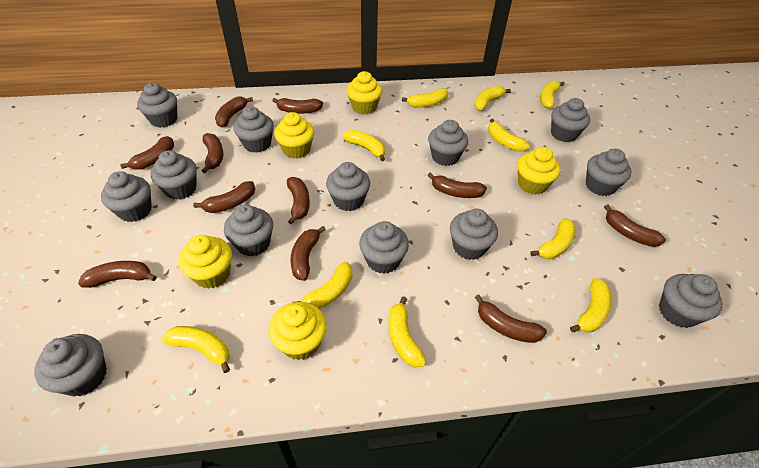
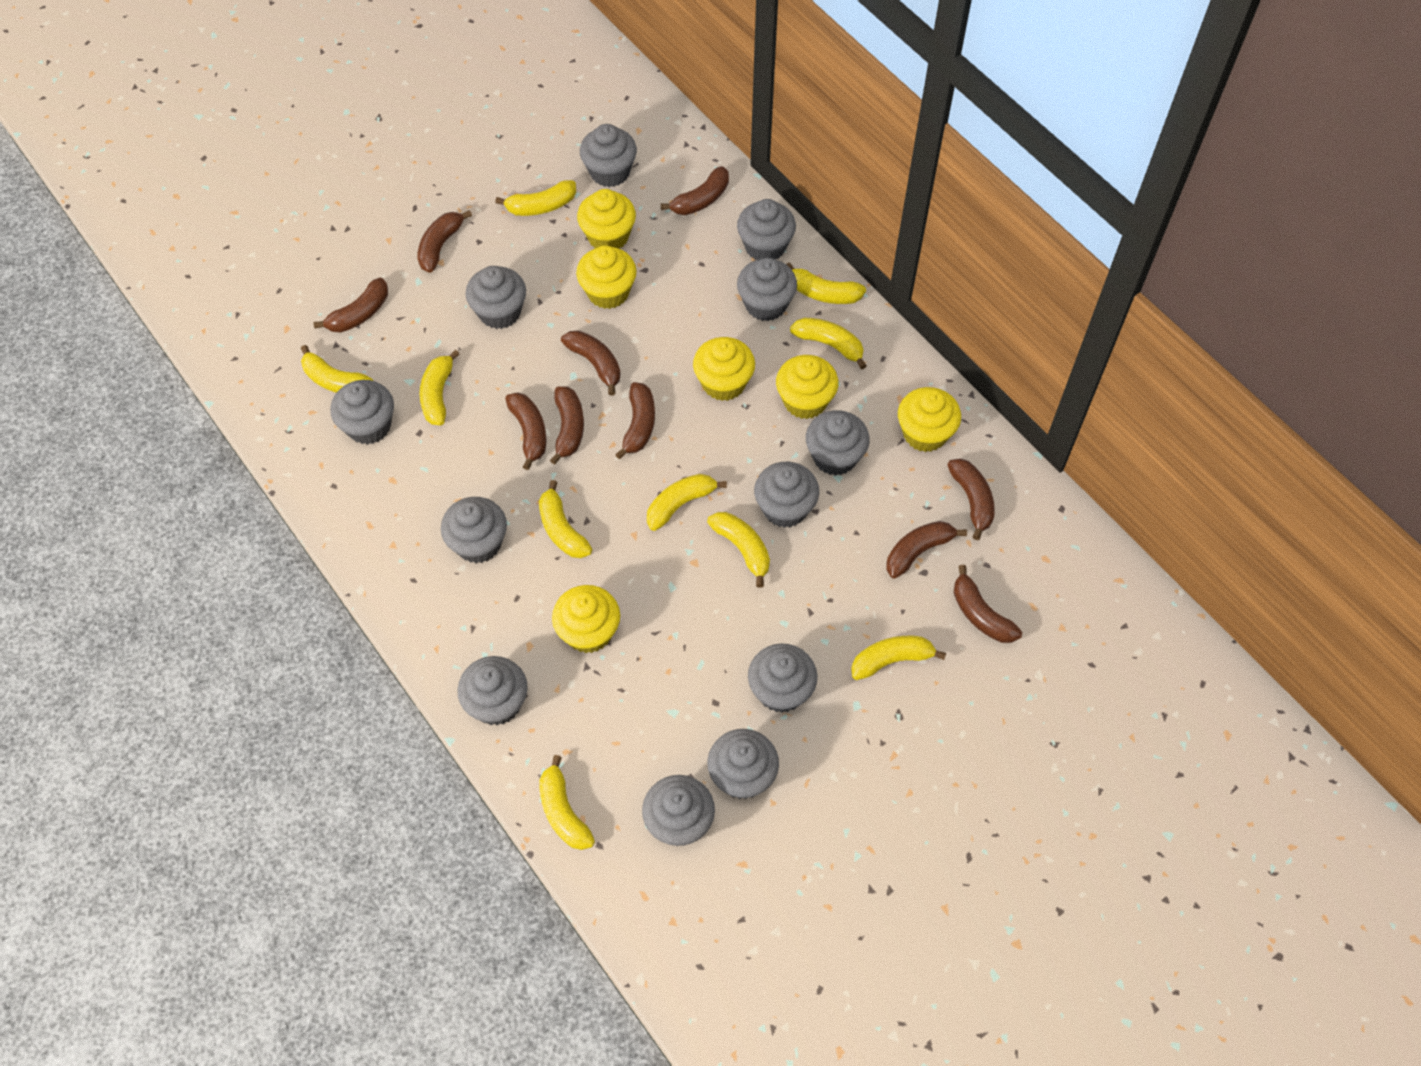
brown banana: [78,261,157,288] [120,136,174,170] [193,181,255,213] [202,133,223,173] [215,97,253,127] [272,98,323,114] [287,177,310,225] [291,226,326,281] [427,173,487,198] [475,295,547,343] [604,204,666,247] = 11 -> [314,278,388,333] [417,210,472,273] [505,392,546,470] [550,386,584,465] [561,330,621,396] [615,382,655,459] [661,166,729,215] [886,521,967,579] [947,459,995,540] [954,565,1022,643] = 10
grey cupcake: [34,334,107,397] [101,171,152,222] [137,83,177,128] [151,150,197,200] [224,205,273,257] [233,106,274,153] [326,162,370,211] [359,221,409,273] [428,120,468,166] [450,209,498,260] [551,98,590,142] [586,149,632,196] [659,274,723,328] = 13 -> [330,380,394,445] [441,497,507,563] [457,656,528,725] [466,266,526,329] [580,124,637,187] [642,775,715,846] [707,729,779,799] [737,199,796,260] [737,258,797,321] [748,643,817,713] [754,462,819,528] [806,410,870,476] = 12
yellow cupcake: [179,235,232,289] [269,302,327,360] [274,112,315,159] [347,71,382,115] [517,147,560,195] = 5 -> [552,585,620,653] [576,245,636,309] [577,189,636,249] [693,337,755,401] [776,355,839,419] [898,387,961,452] = 6

